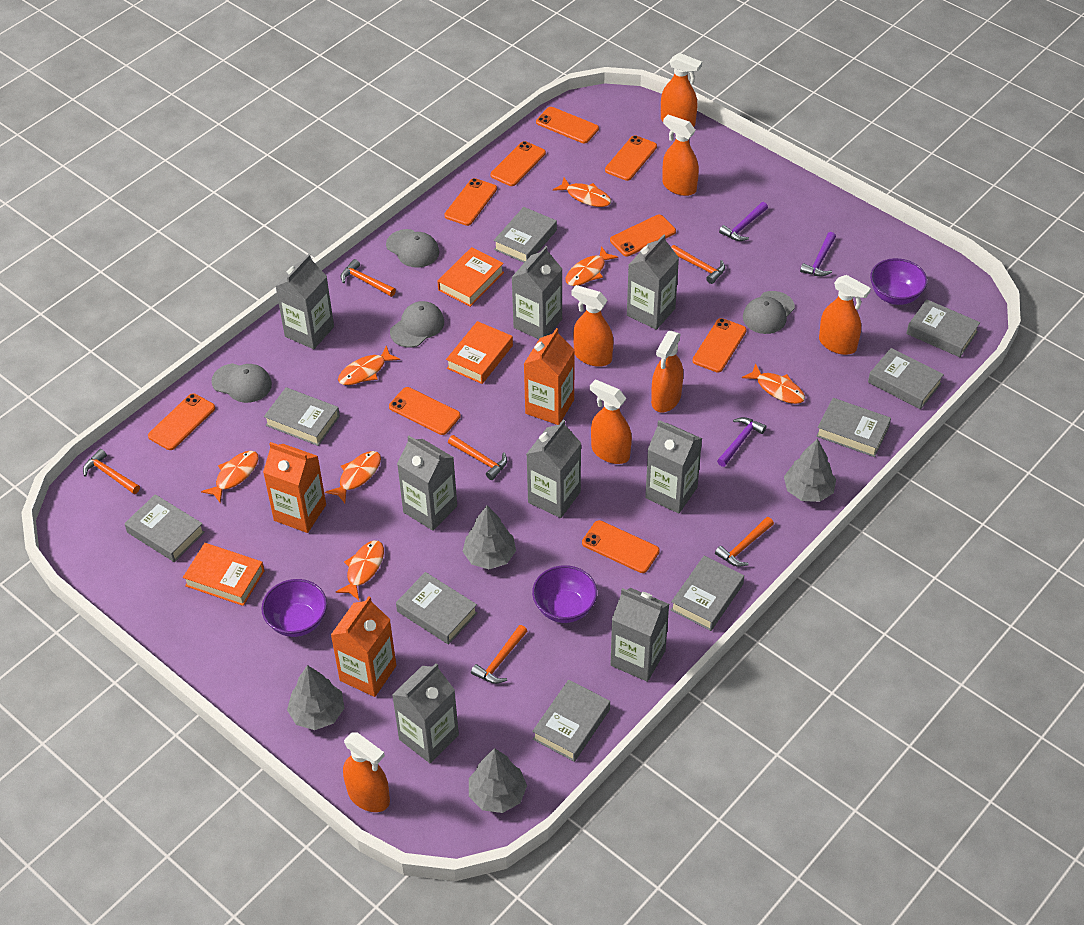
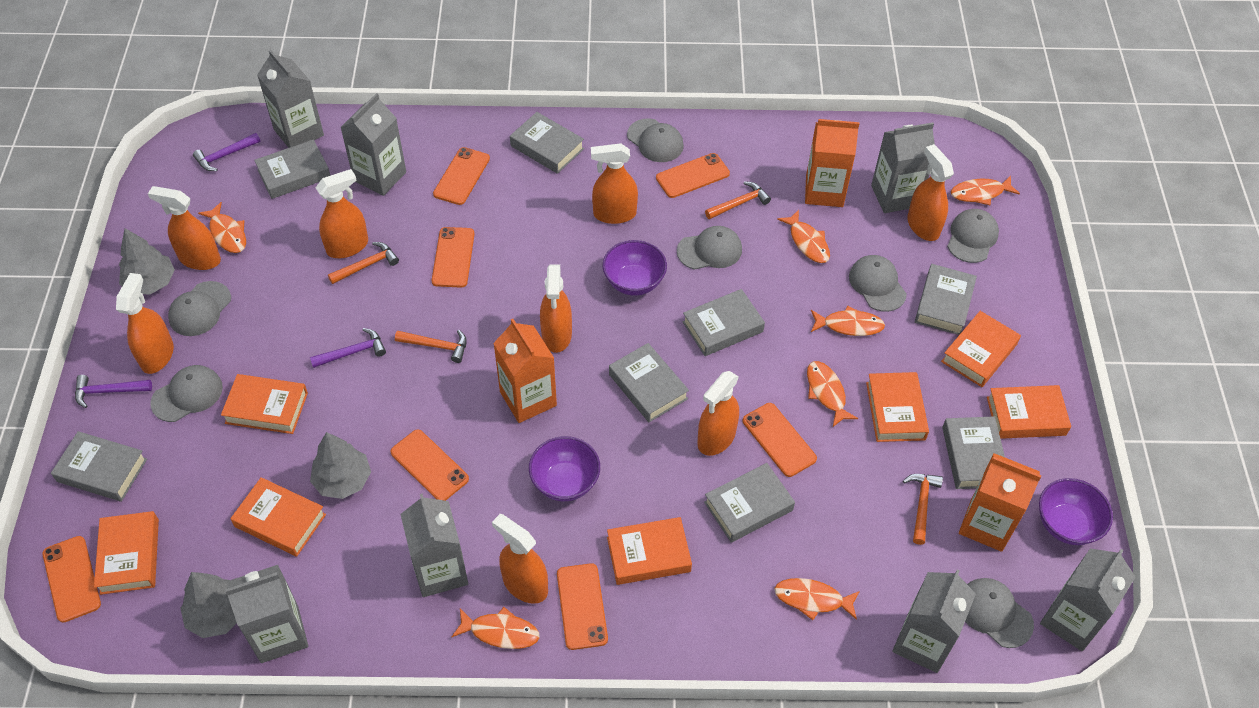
grey book: [124,494,205,562] [264,387,340,446] [396,572,477,645] [494,207,557,263] [532,680,610,762] [671,556,744,631] [816,398,891,457] [868,348,944,409] [906,299,980,357] = 9 -> [51,431,147,502] [254,139,330,199] [510,112,584,174] [609,343,689,422] [683,289,765,356] [704,463,795,543] [915,264,977,335] [942,416,1005,489] = 8
grey cap: [211,363,272,403] [386,229,439,268] [390,301,444,347] [743,291,795,334] = 4 -> [150,365,223,422] [168,281,231,336] [627,118,684,162] [677,226,742,270] [849,255,907,312] [947,209,999,263] [965,578,1034,648] = 7
grey carton: [275,254,334,349] [392,663,459,763] [397,436,457,531] [511,246,562,339] [527,420,581,518] [610,588,669,682] [627,234,679,330] [645,420,702,514] = 8 -> [225,565,308,663] [257,49,324,148] [340,93,406,196] [400,493,468,597] [871,122,935,213] [892,570,976,673] [1040,549,1135,651] = 7
grey tree: [287,665,344,730] [463,506,516,569] [469,748,527,813] [784,439,836,502] = 4 -> [119,228,175,294] [180,572,237,638] [310,432,371,499] = 3
orange book: [183,543,264,606] [437,247,504,307] [446,321,513,384] = 3 -> [94,511,159,595] [221,374,308,434] [231,477,326,557] [607,517,692,585] [866,372,929,442] [941,311,1021,387] [987,385,1071,439] = 7
orange hammer: [83,449,140,494] [341,259,396,297] [448,435,507,480] [471,625,527,684] [671,245,725,284] [715,517,774,567] = 6 -> [328,242,399,284] [395,330,467,363] [705,181,771,219] [903,474,943,545] = 4
orange phone: [148,393,215,450] [389,387,461,435] [444,178,497,226] [490,141,546,186] [536,107,599,143] [582,520,660,573] [605,135,657,181] [610,215,676,256] [692,318,747,373] = 9 -> [42,536,101,623] [391,429,469,501] [432,227,475,288] [433,147,490,205] [557,563,608,650] [656,153,730,198] [743,403,817,477] = 7
orange spray bottle: [343,733,390,812] [571,285,613,367] [590,379,632,464] [651,331,683,412] [661,53,702,127] [662,115,699,196] [819,275,871,355] = 7 -> [116,273,174,374] [148,186,221,270] [316,169,368,258] [492,514,548,604] [540,265,572,353] [591,143,638,224] [697,371,739,456] [907,144,954,241] = 8

